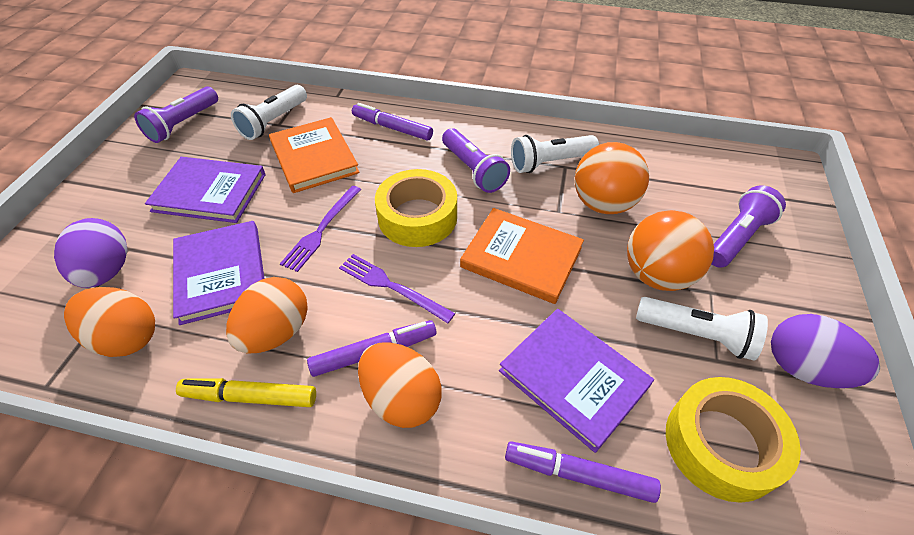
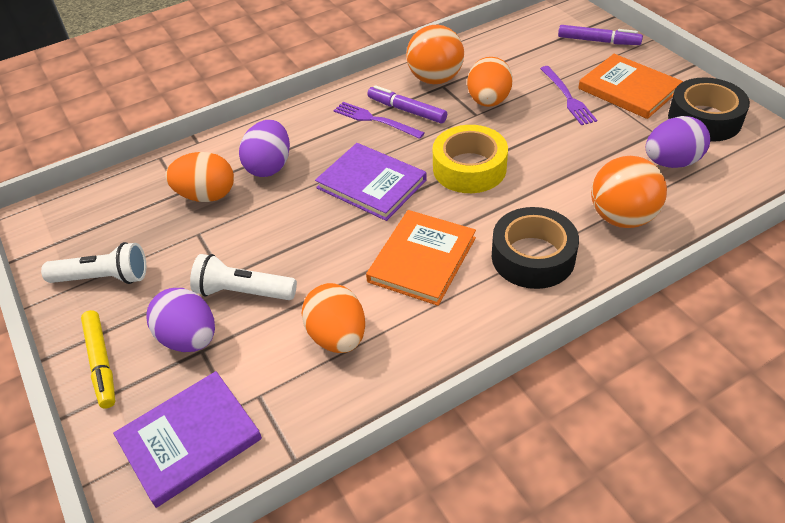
black tape: none = 0 -> [492,207,579,289] [668,77,750,142] = 2
purple book: [145,157,266,223] [173,221,264,325] [499,309,654,453] = 3 -> [113,371,262,508] [315,143,427,221] = 2
purple egg: [54,218,128,288] [771,314,880,388] = 2 -> [146,288,215,352] [239,120,290,177] [645,116,710,168] = 3
purple flashlight: [134,86,218,143] [442,128,510,193] [712,185,786,268] = 3 -> none = 0
purple marker: [307,320,436,377] [352,103,433,140] [505,441,661,503] = 3 -> [367,85,447,123] [558,25,643,45] = 2
white flashlight: [231,85,307,140] [511,135,599,173] [636,297,768,361] = 3 -> [41,242,146,284] [190,254,297,300] = 2
yellow tape: [375,169,457,247] [666,377,801,503] = 2 -> [433,125,508,193] = 1

